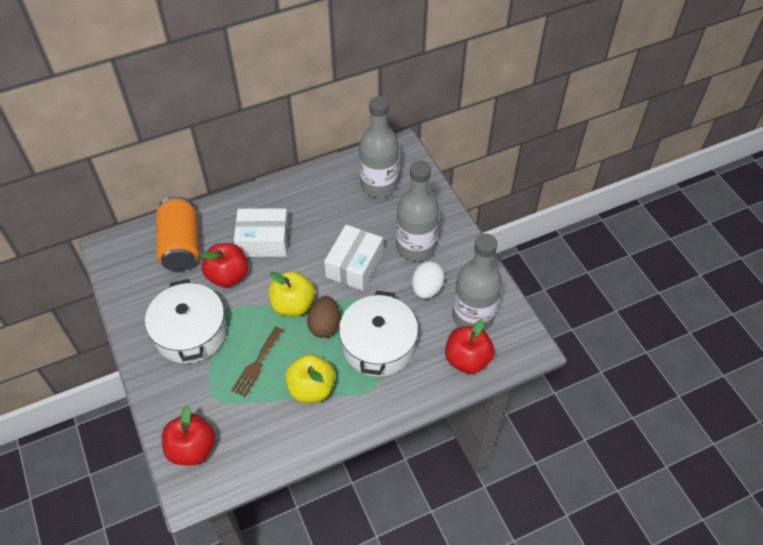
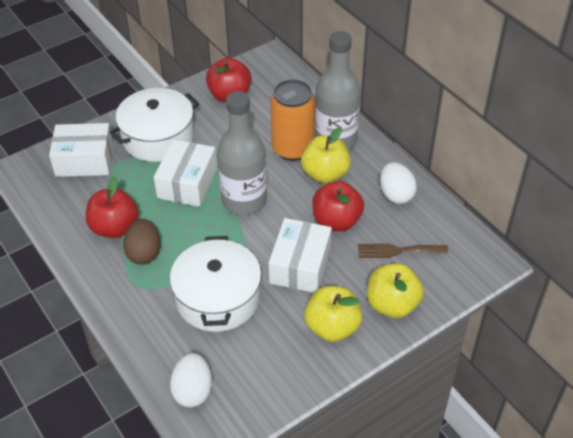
grey bottle: [359,96,399,198] [396,160,439,262] [452,234,502,331] = 3 -> [217,91,267,215] [315,31,361,150] = 2
white box: [234,208,289,257] [324,225,383,291] = 2 -> [49,123,114,177] [154,139,217,207] [269,218,332,293] = 3
white egg: [412,261,445,299] = 1 -> [170,353,212,408] [380,162,417,204] = 2
yellow apple: [268,271,315,316] [285,354,335,403] = 2 -> [301,127,351,183] [304,286,362,342] [367,263,424,318] = 3

